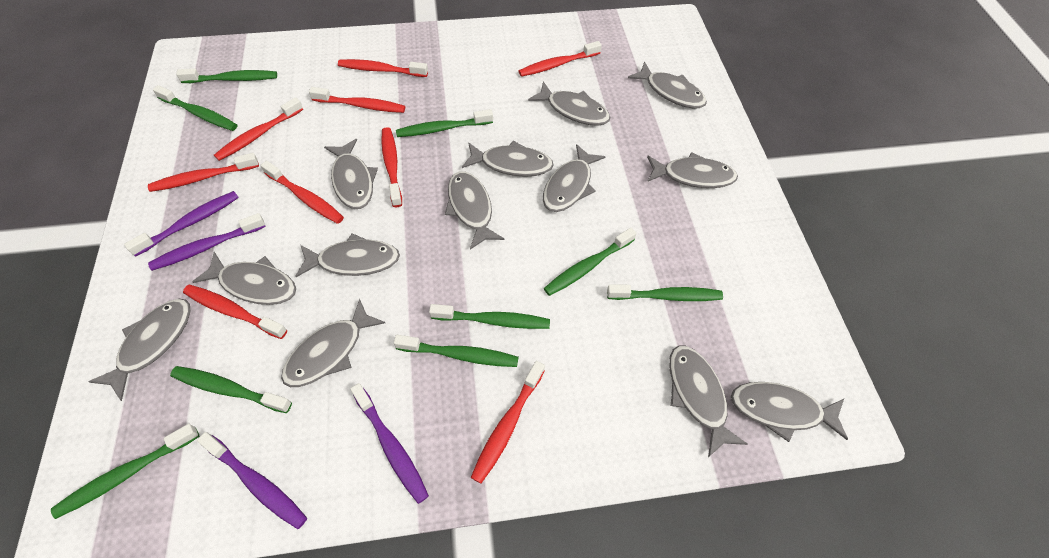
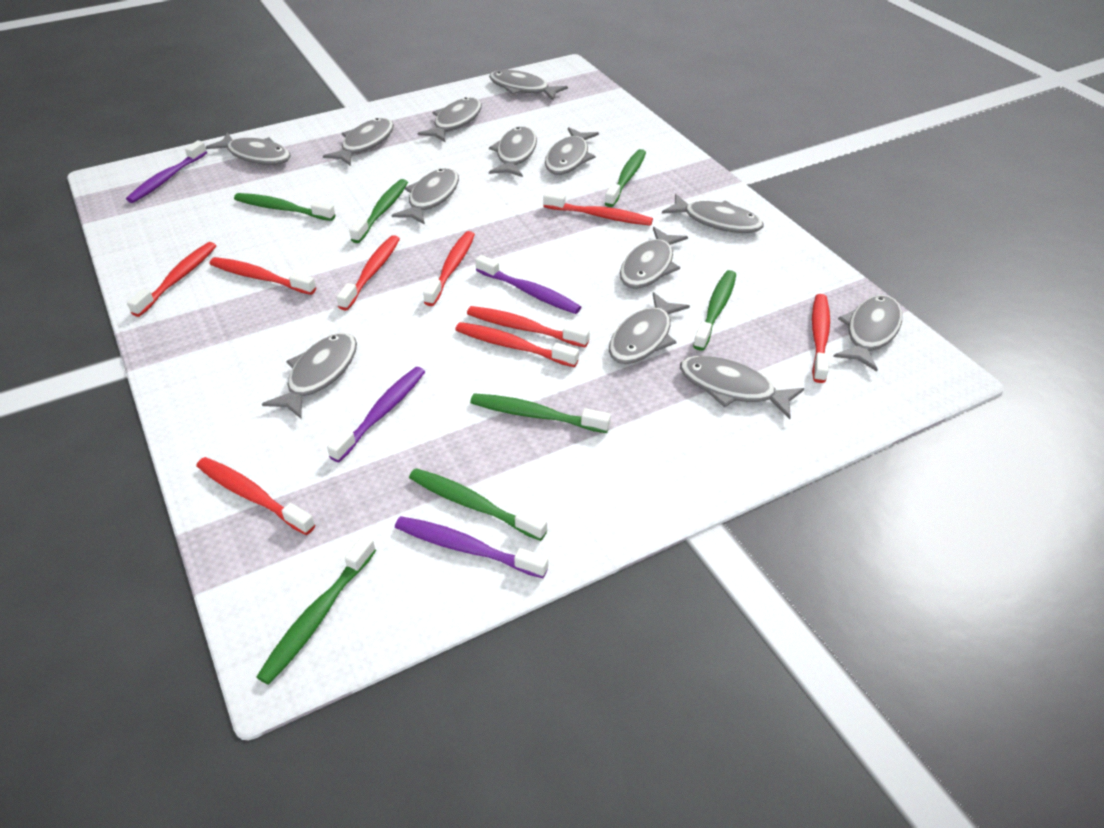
green toothbrush: [51,424,200,519] [153,85,237,131] [170,366,292,413] [176,69,277,83] [394,335,519,367] [396,109,493,137] [429,304,550,329] [544,228,637,296] [607,284,723,301] = 9 -> [234,193,335,221] [257,535,376,685] [349,179,408,243] [409,468,547,541] [470,393,611,433] [605,149,646,207] [693,270,736,351] = 7

